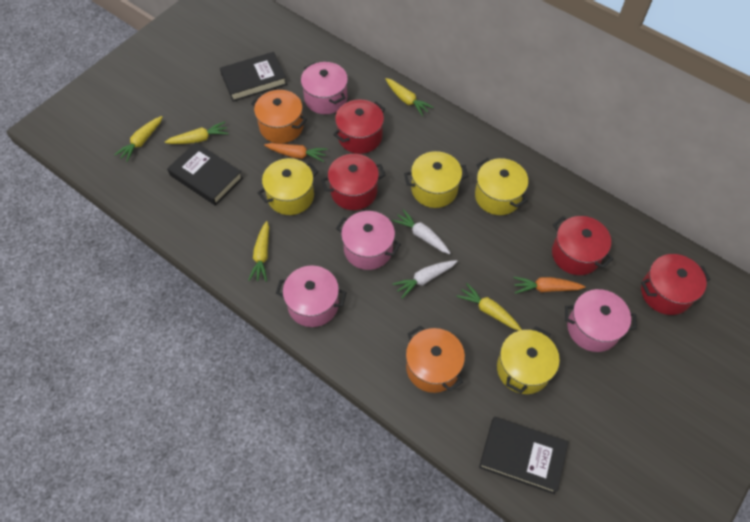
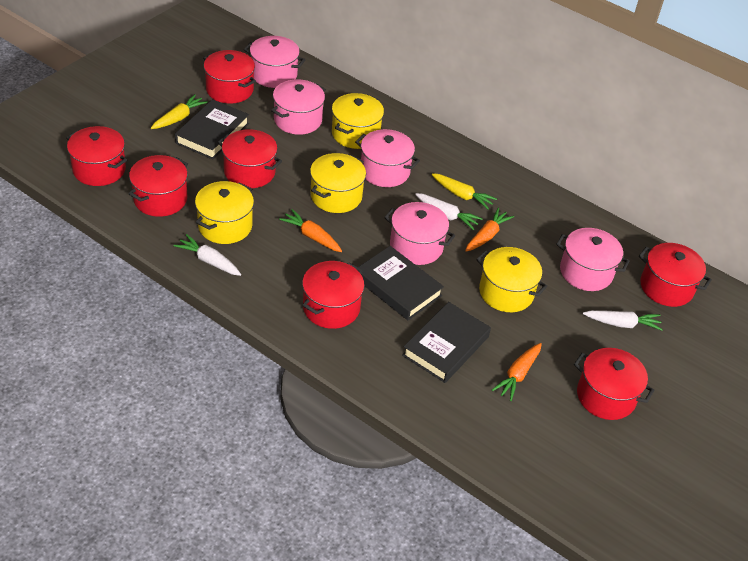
orange carrot: [264,143,328,162] [513,277,585,294] = 2 -> [279,209,342,252] [465,208,514,252] [492,343,542,401] = 3
orange pot: [251,90,307,143] [406,326,465,393] = 2 -> none = 0
pink pot: [276,266,347,327] [301,62,348,114] [336,211,401,270] [565,289,637,352] = 4 -> [244,36,305,88] [271,79,326,135] [355,129,420,187] [384,202,455,265] [556,228,630,291] = 5
red pot: [321,154,385,210] [333,99,385,154] [552,216,613,275] [641,254,710,315] = 4 -> [66,126,127,186] [128,155,188,217] [203,50,256,104] [218,129,282,188] [302,261,364,329] [574,348,655,420] [639,243,712,307] = 7
white carrot: [392,209,450,254] [393,260,458,298] = 2 -> [173,234,241,276] [415,193,483,230] [583,310,663,331] = 3
yellow carrot: [114,116,163,162] [165,121,229,144] [248,221,269,282] [385,78,433,116] [456,283,522,331] = 5 -> [151,94,208,129] [431,173,497,210] = 2

